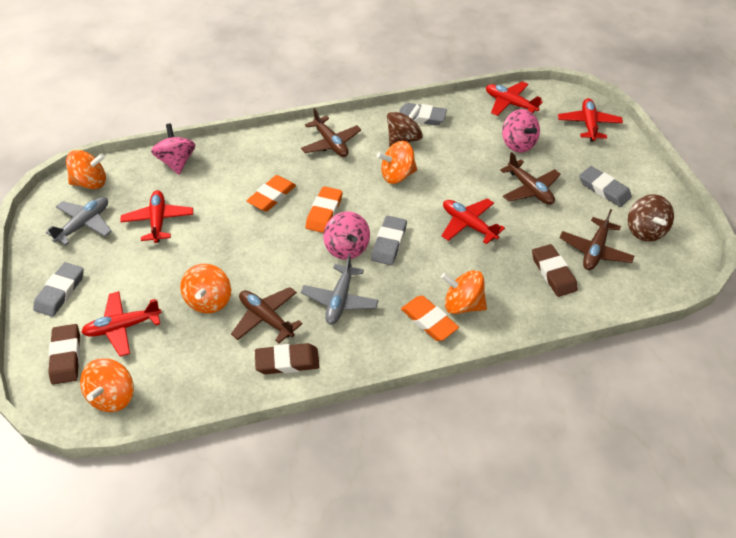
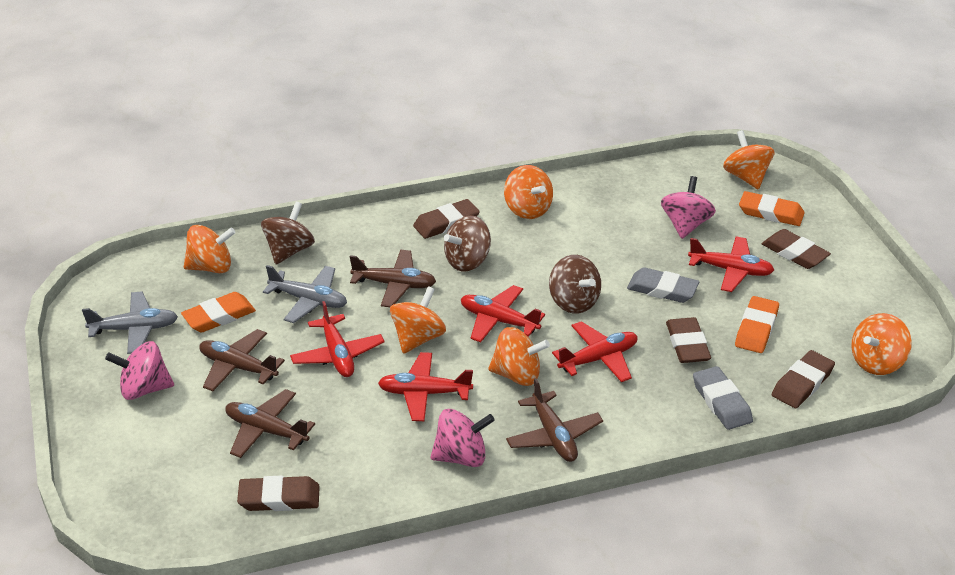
brown eraser: [48,324,80,385] [255,343,320,374] [532,244,578,297] = 3 -> [237,476,320,511] [413,199,480,239] [666,317,711,363] [762,229,831,269] [772,350,835,408] = 5
brown spinning top: [387,105,423,147] [628,194,674,242] = 2 -> [261,202,315,265] [444,215,491,272] [549,255,601,314] = 3
grey eraser: [33,262,84,317] [371,216,407,265] [399,103,447,126] [579,166,632,207] = 4 -> [627,267,699,303] [693,366,753,430] = 2
orange spinning top: [66,150,106,189] [80,358,134,412] [180,264,231,313] [377,141,417,184] [441,270,487,314] = 5 -> [184,225,235,273] [390,286,446,354] [488,327,550,386] [504,165,553,219] [723,130,775,189] [851,313,912,375] = 6

